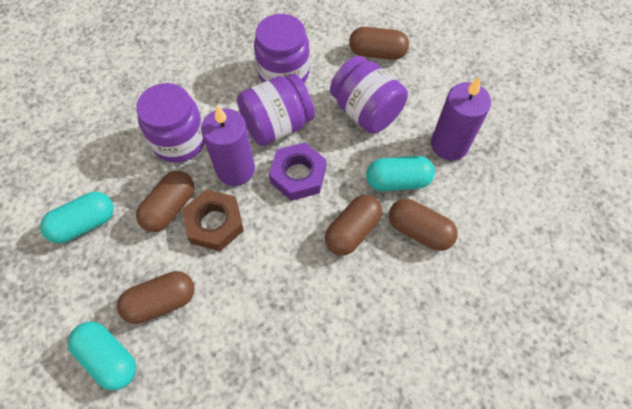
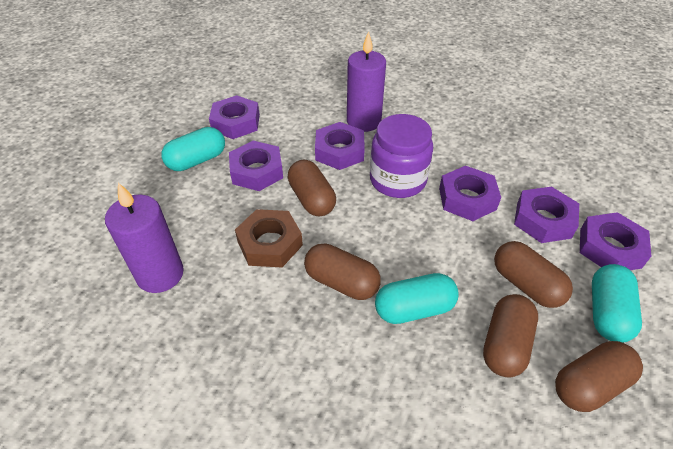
purple jar: [136,83,205,163] [237,74,315,146] [254,14,310,82] [330,56,408,133] = 4 -> [370,114,433,198] = 1
purple nut: [269,142,327,201] = 1 -> [209,95,260,139] [229,141,283,191] [315,122,365,170] [439,166,501,221] [514,187,579,243] [580,212,651,270] = 6

